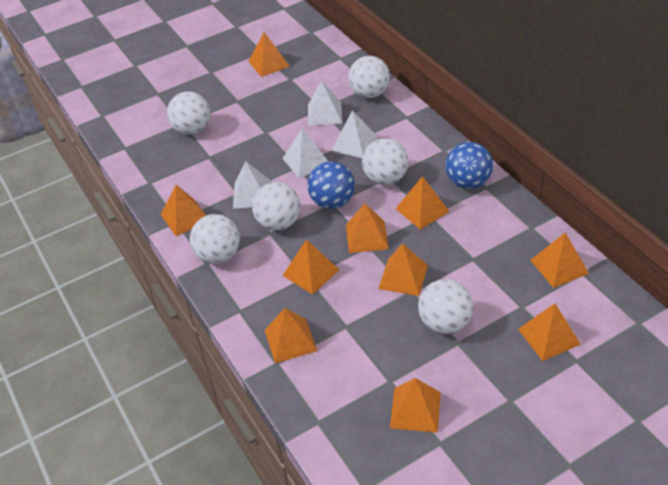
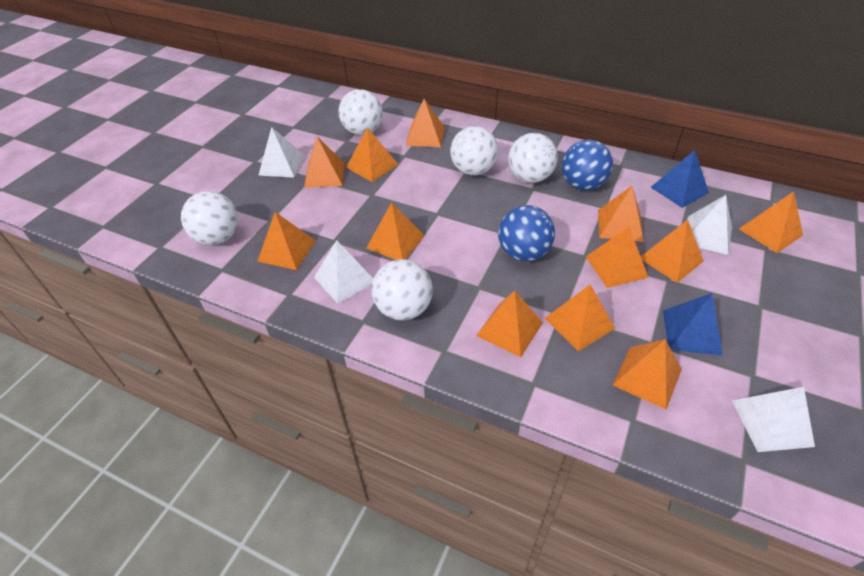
blue pyramid: none = 0 -> [651,150,709,208] [663,293,723,356] = 2
orange pyramid: [160,185,207,236] [248,32,290,77] [265,308,317,363] [282,239,339,295] [346,203,389,253] [378,243,428,296] [390,378,441,433] [395,176,450,229] [518,303,581,361] [530,232,589,288] = 10 -> [257,212,316,270] [304,137,345,188] [346,127,398,182] [366,202,424,260] [406,99,445,147] [476,290,543,357] [545,284,615,351] [586,227,649,288] [598,186,644,242] [613,339,682,409] [641,220,704,283] [739,192,803,253] = 12
white ball: [167,91,210,135] [190,214,240,264] [252,182,300,230] [348,56,390,98] [362,138,409,185] [418,279,473,334] = 6 -> [181,191,238,245] [339,89,383,135] [372,259,433,320] [450,126,498,175] [508,133,558,183] = 5

